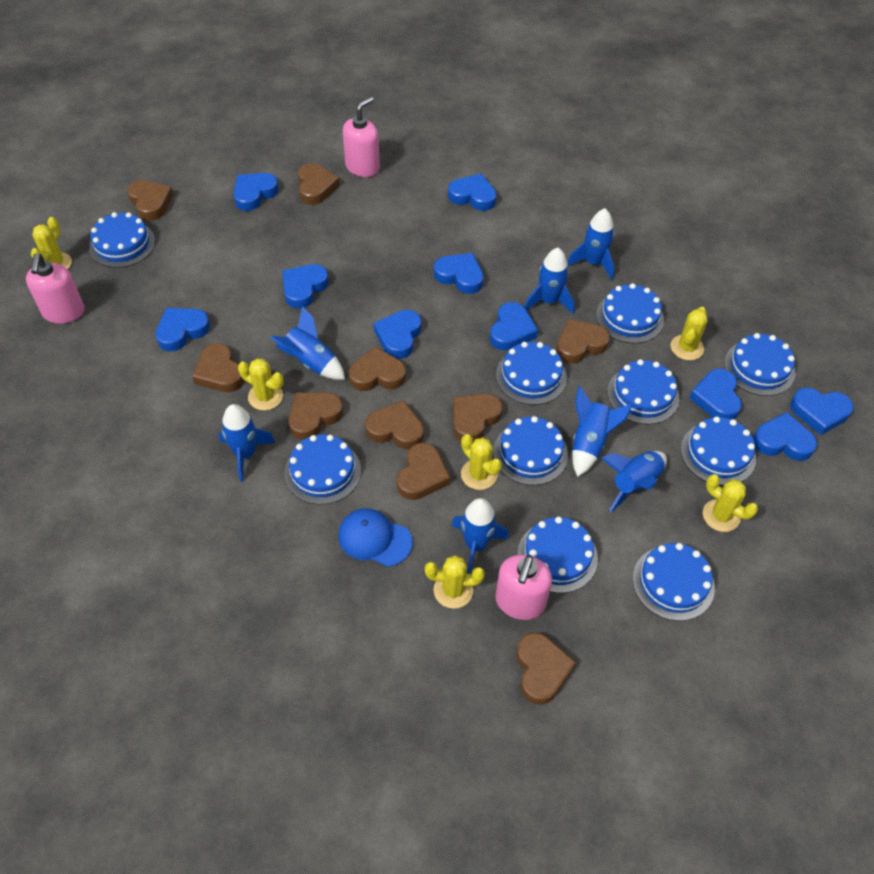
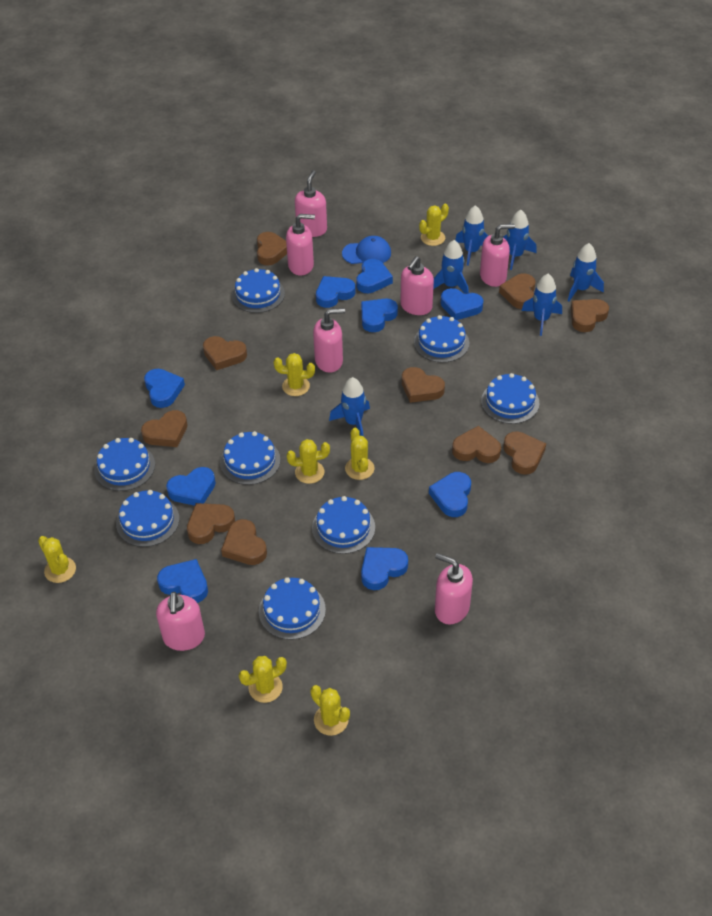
blue cake: [89,212,155,268] [285,435,361,505] [493,416,568,485] [496,342,567,405] [518,517,598,593] [596,283,664,343] [607,359,679,424] [633,543,715,621] [681,416,756,485] [724,333,795,396] = 10 -> [94,438,155,491] [116,490,179,547] [220,431,280,485] [232,268,285,313] [259,577,326,640] [312,496,375,554] [414,315,469,363] [481,373,539,424] = 8
blue heart: [155,308,210,351] [234,173,279,211] [282,264,329,309] [374,310,421,359] [434,253,484,294] [448,174,497,211] [490,302,538,351] [689,368,742,420] [753,412,817,461] [790,388,854,435] = 10 -> [144,369,185,408] [157,559,208,603] [166,467,216,506] [316,276,355,308] [356,259,393,293] [361,299,398,332] [361,547,408,590] [429,472,471,517] [441,288,483,320] = 9
blue rocket: [219,404,275,481] [270,306,345,380] [451,498,509,574] [525,248,575,314] [567,208,614,280] [572,386,633,477] [601,451,667,512] = 7 -> [329,377,370,437] [433,240,469,293] [455,205,488,266] [503,210,537,270] [521,274,562,336] [568,243,604,301] = 6
pink soap dispenser: [26,254,84,324] [343,97,380,177] [495,555,552,620] = 3 -> [156,592,205,651] [286,214,315,275] [295,170,327,237] [313,308,345,373] [400,256,434,315] [435,553,473,624] [480,224,515,287] = 7
yellow cactus: [31,217,72,269] [238,358,284,411] [425,555,485,609] [461,434,502,490] [670,307,707,360] [703,474,758,532] = 6 -> [38,536,76,583] [239,656,287,703] [274,353,315,396] [286,439,330,484] [310,685,350,736] [345,428,374,480] [419,204,449,246] = 7

